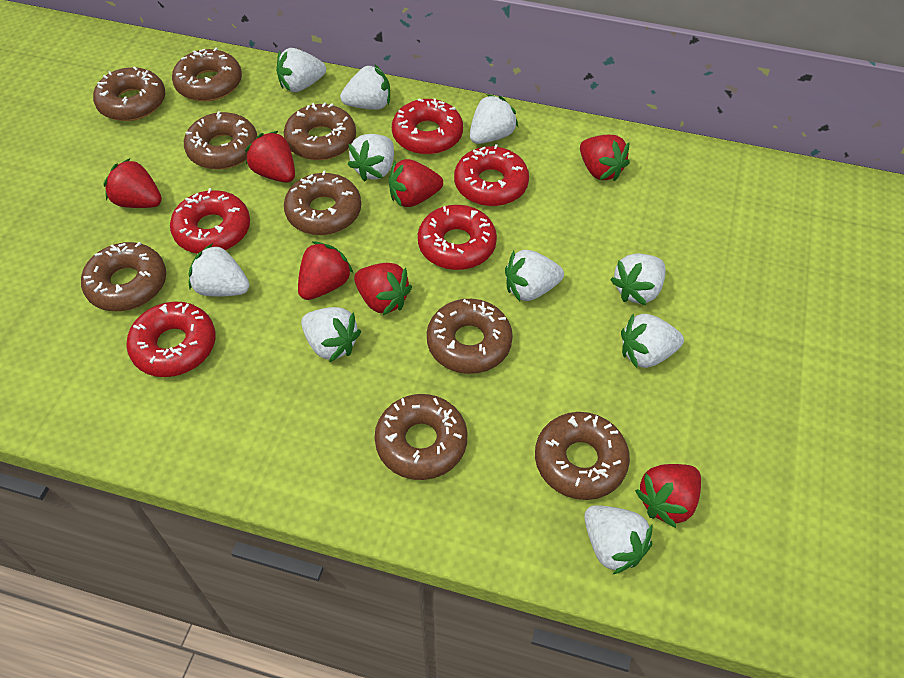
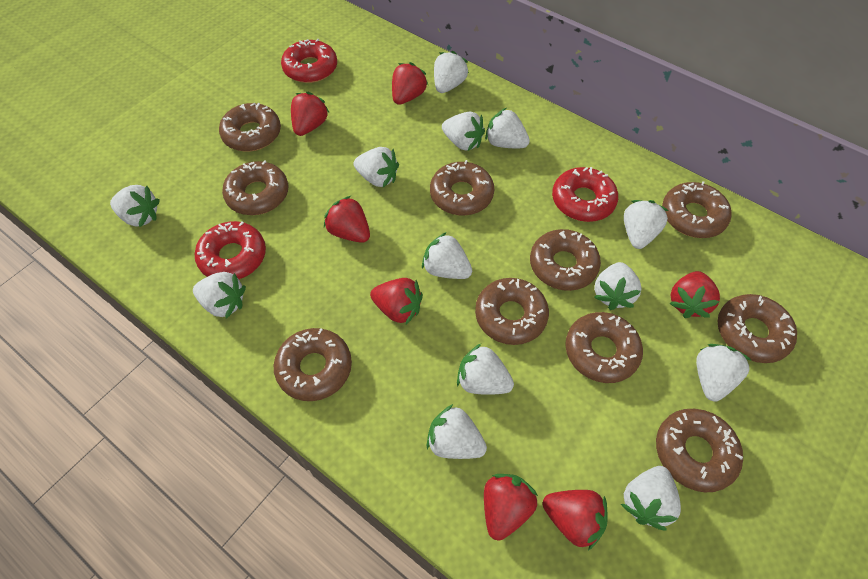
brown donut: [81,242,166,311] [93,66,165,121] [172,47,242,102] [184,111,257,169] [284,102,356,160] [284,170,361,235] [374,394,468,480] [427,299,513,374] [535,412,630,500] = 9 -> [219,103,281,151] [222,160,288,215] [274,328,352,401] [430,160,494,215] [475,278,549,345] [530,229,601,291] [565,312,643,383] [656,409,743,492] [662,181,732,238] [717,294,797,363] = 10
red donut: [126,301,215,377] [170,188,250,254] [392,98,463,155] [418,205,497,270] [454,144,529,206] = 5 -> [195,221,266,279] [281,39,337,83] [552,167,618,222] = 3
white strawberry: [188,243,250,297] [276,48,326,92] [301,307,361,362] [340,65,390,110] [348,134,394,182] [470,94,518,144] [505,250,564,301] [584,505,652,575] [610,253,665,305] [621,314,684,368] = 10 -> [110,185,160,227] [193,272,246,319] [354,147,399,187] [422,232,472,279] [427,404,487,459] [434,51,469,93] [442,112,485,151] [457,344,514,395] [485,108,530,148] [594,262,642,310] [621,466,681,531] [624,200,669,249] [696,344,752,401] = 13

